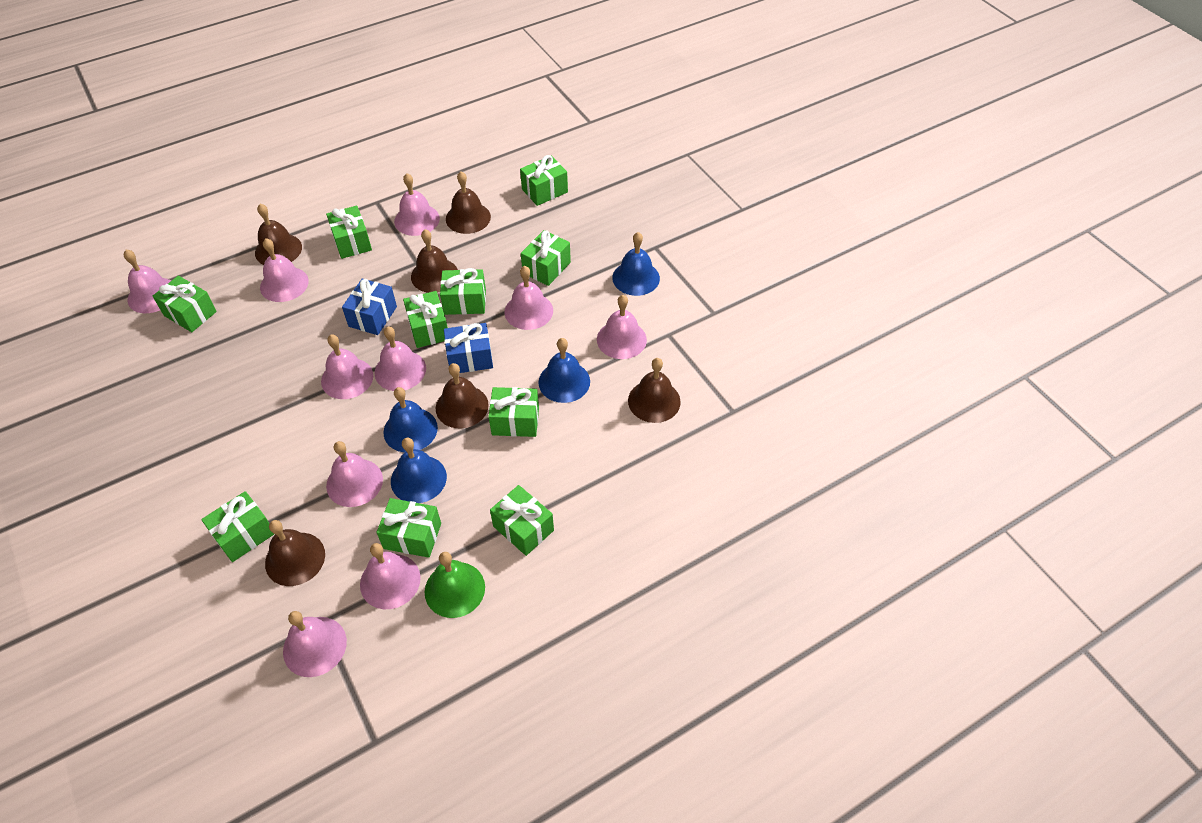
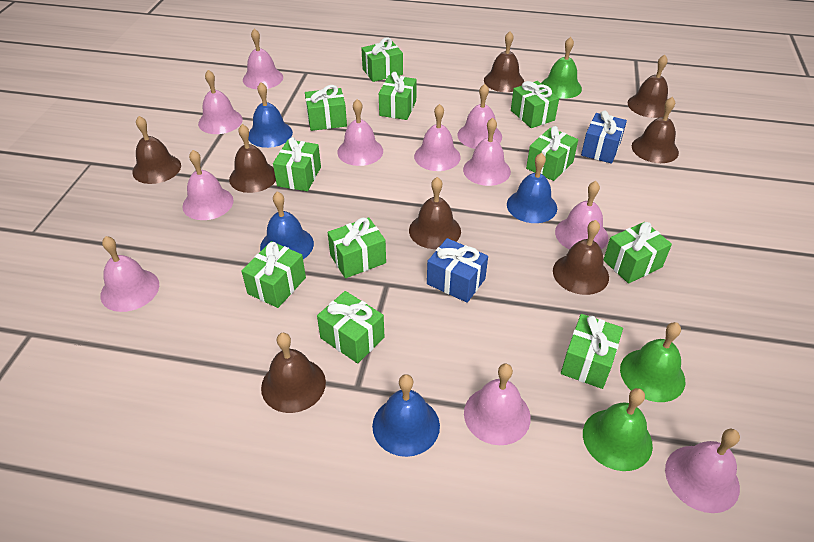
brown bell: [255,204,302,265] [265,520,325,586] [411,229,458,293] [436,363,489,428] [446,171,491,234] [628,358,681,423] = 6 -> [132,116,181,184] [229,124,276,193] [261,333,326,413] [409,177,461,249] [484,31,524,92] [553,220,609,295] [628,55,668,118] [632,97,679,163] = 8
green bell: [425,552,485,618] = 1 -> [541,37,582,99] [583,388,653,471] [620,322,685,402] = 3
green gift: [153,276,217,332] [201,491,274,562] [326,206,372,259] [376,498,441,558] [403,291,448,348] [440,268,486,315] [488,387,539,437] [490,485,554,556] [520,155,568,206] [521,230,571,286] = 10 -> [242,241,306,308] [273,137,321,191] [305,85,347,131] [317,291,384,363] [328,217,386,278] [361,37,403,82] [379,72,417,120] [511,81,559,128] [526,126,578,181] [561,314,623,389] [604,222,672,284] = 11
pink bell: [123,250,171,313] [260,238,309,302] [283,611,347,677] [321,334,373,399] [326,441,383,507] [360,543,421,609] [375,326,426,391] [394,173,440,236] [504,266,553,330] [597,295,647,359] = 10 -> [100,236,159,312] [182,150,234,220] [198,70,243,134] [243,29,283,89] [337,99,383,166] [414,104,461,171] [457,84,502,149] [463,118,511,186] [464,364,531,445] [555,181,608,250] [665,429,740,513] = 11

